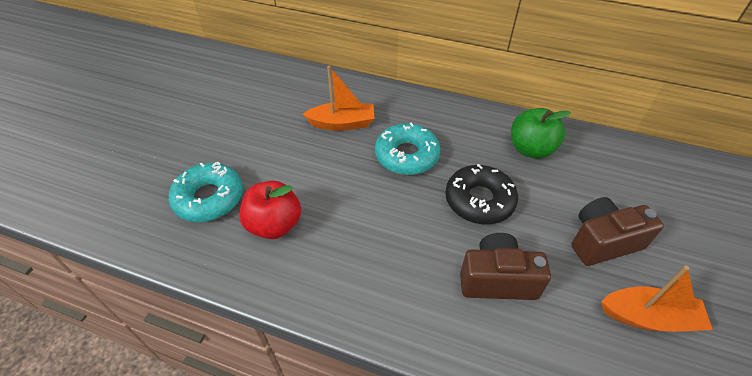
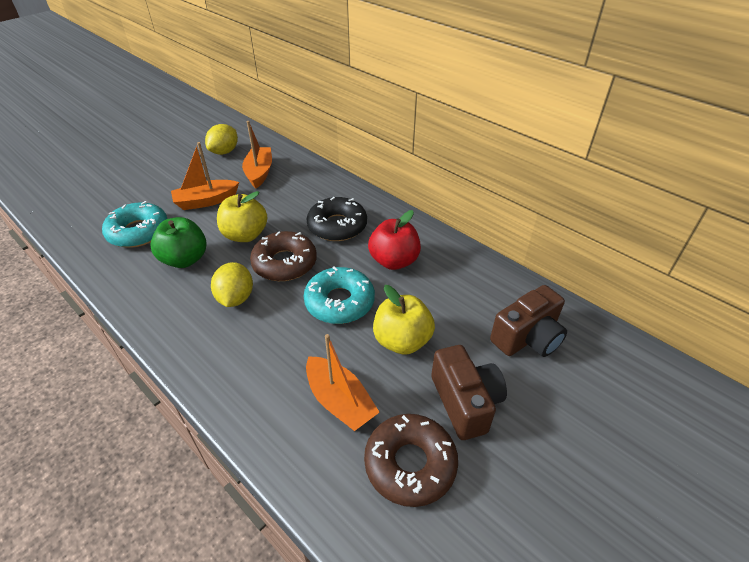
brown donut: none = 0 -> [250,231,317,281] [364,414,458,507] = 2
orange boat: [303,66,375,131] [601,265,713,332] = 2 -> [171,142,239,210] [242,121,272,188] [306,334,380,431] = 3
yellow apple: none = 0 -> [217,191,267,242] [373,285,435,355] = 2
yellow lemon: none = 0 -> [205,124,238,155] [211,262,253,307] = 2

